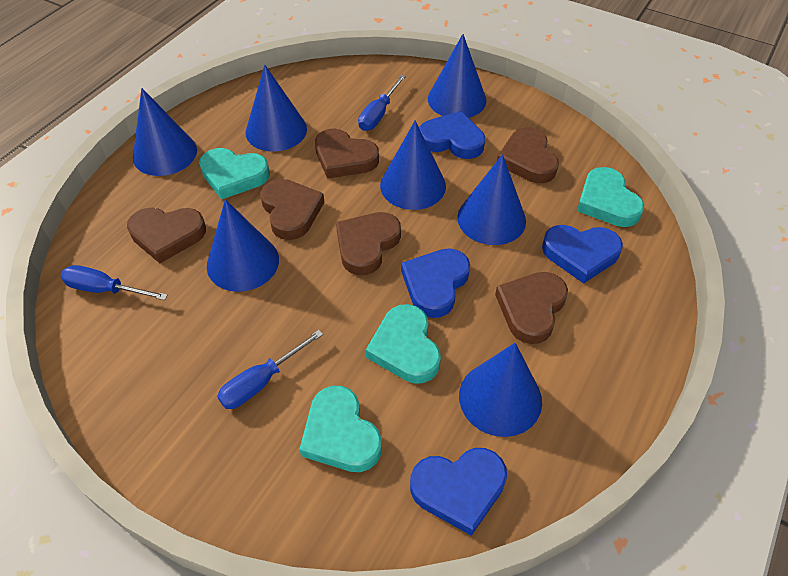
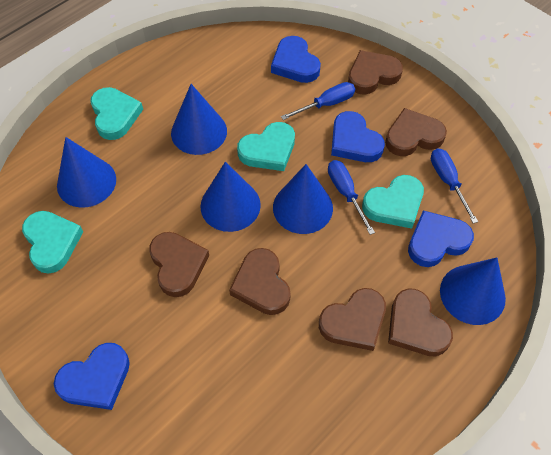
blue cone: [133,88,197,176] [207,199,279,292] [246,65,307,152] [380,120,446,210] [428,34,487,118] [457,154,526,245] [459,343,542,437] = 7 -> [57,137,116,208] [171,84,227,155] [200,162,261,232] [273,164,333,234] [440,257,506,325] = 5

